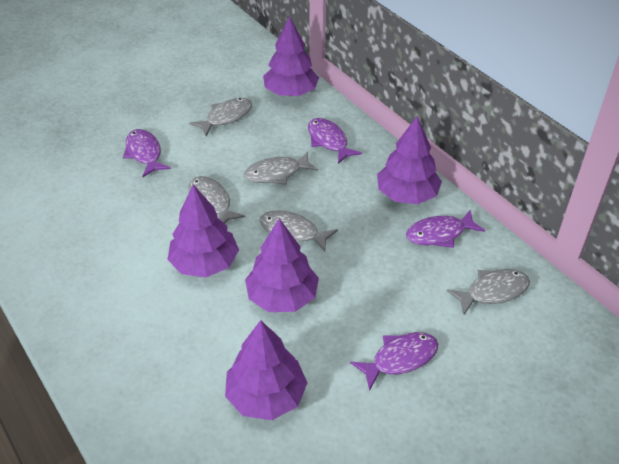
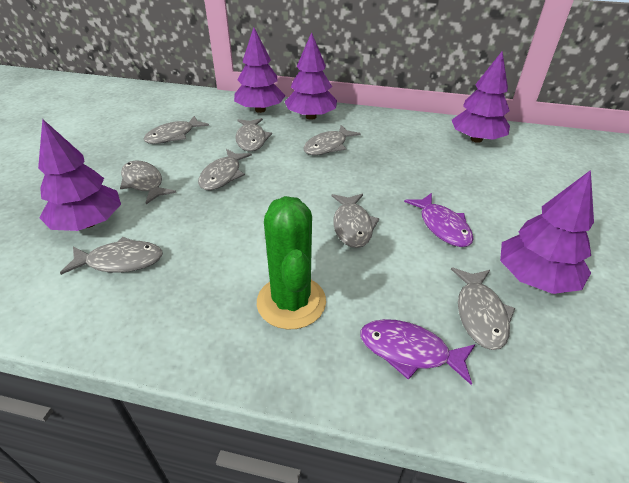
green cactus: none = 0 -> [257,196,326,330] = 1
grey fish: [189,98,252,137] [189,176,245,224] [244,152,318,185] [259,210,338,252] [447,269,530,315] = 5 -> [60,237,163,275] [120,161,176,204] [144,116,209,144] [198,149,252,190] [235,118,272,151] [303,125,361,155] [332,194,379,248] [451,268,516,350] = 8
purple fish: [123,129,171,177] [308,118,362,164] [350,332,438,391] [406,209,485,248] = 4 -> [360,319,475,385] [404,193,474,247] = 2

